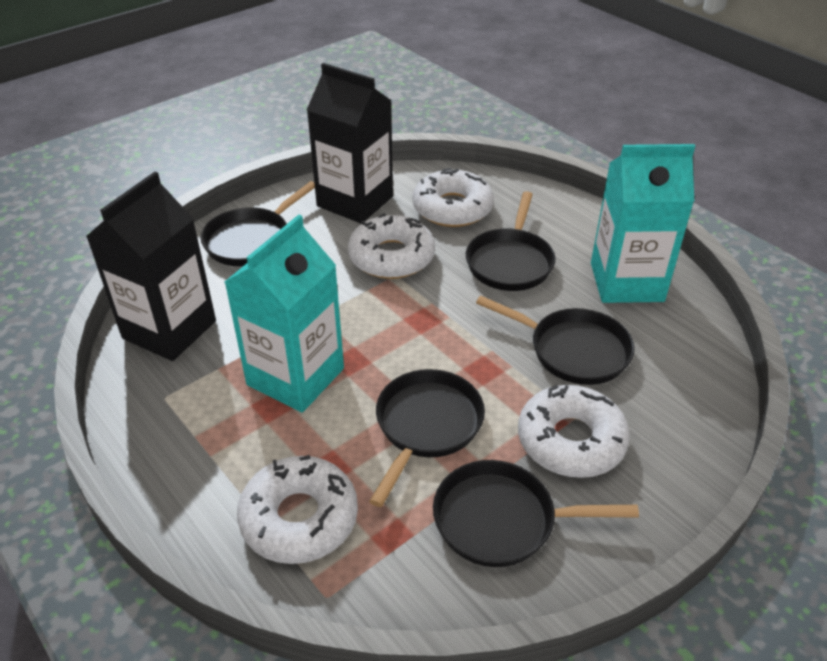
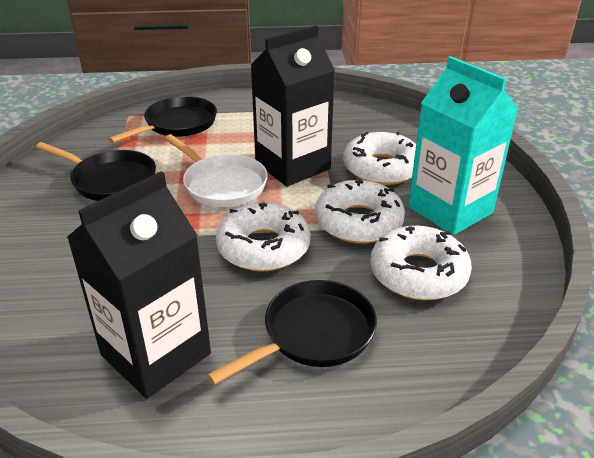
black pan: [201,181,315,266] [369,369,485,507] [433,460,639,567] [466,191,555,291] [476,296,635,385] = 5 -> [36,142,156,201] [108,96,217,143] [207,280,377,385] = 3
turquoise carton: [225,215,344,412] [591,144,695,303] = 2 -> [408,56,518,235] = 1
white pan: none = 0 -> [164,134,268,207] = 1

